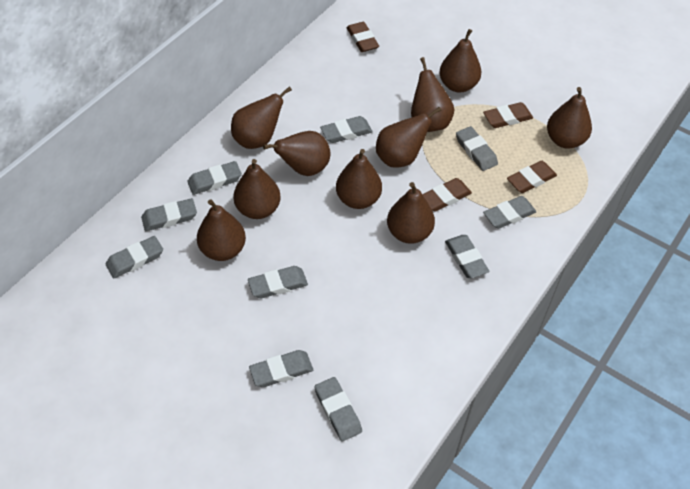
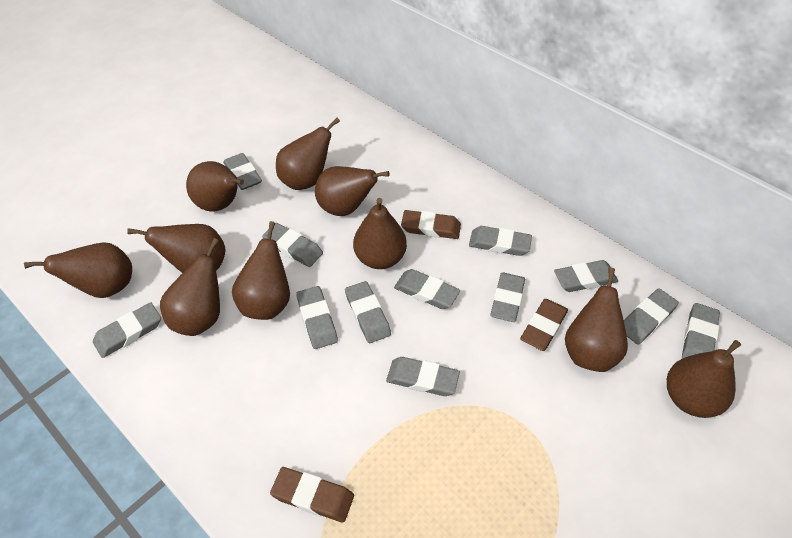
brown eraser: [347,22,379,52] [422,178,472,212] [483,102,533,128] [507,161,557,193] = 4 -> [270,467,354,523] [401,210,461,239] [520,299,568,351] = 3
grey eraser: [106,236,163,278] [141,198,197,231] [187,161,242,195] [248,266,308,298] [249,350,313,387] [314,377,362,441] [320,116,372,143] [445,235,489,278] [456,126,498,171] [483,196,536,229] = 10 -> [93,302,161,358] [223,153,262,190] [262,223,323,267] [296,286,338,349] [345,281,391,343] [386,357,460,396] [394,269,460,309] [469,226,532,256] [490,272,525,322] [554,260,618,292] [624,288,679,344] [682,303,720,359] = 12

